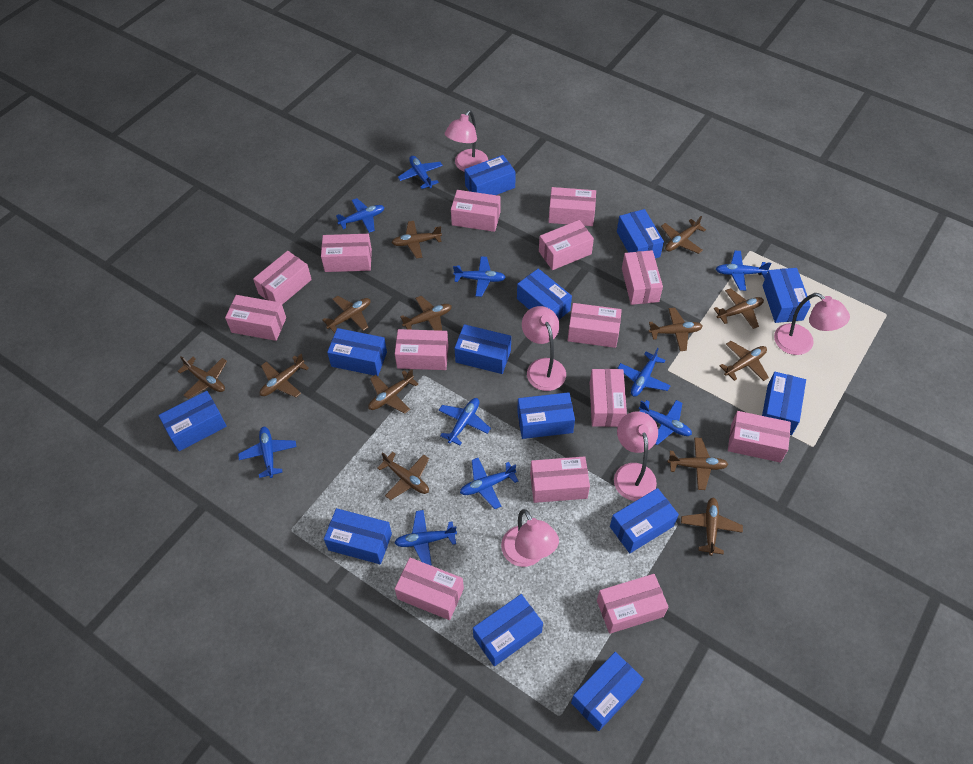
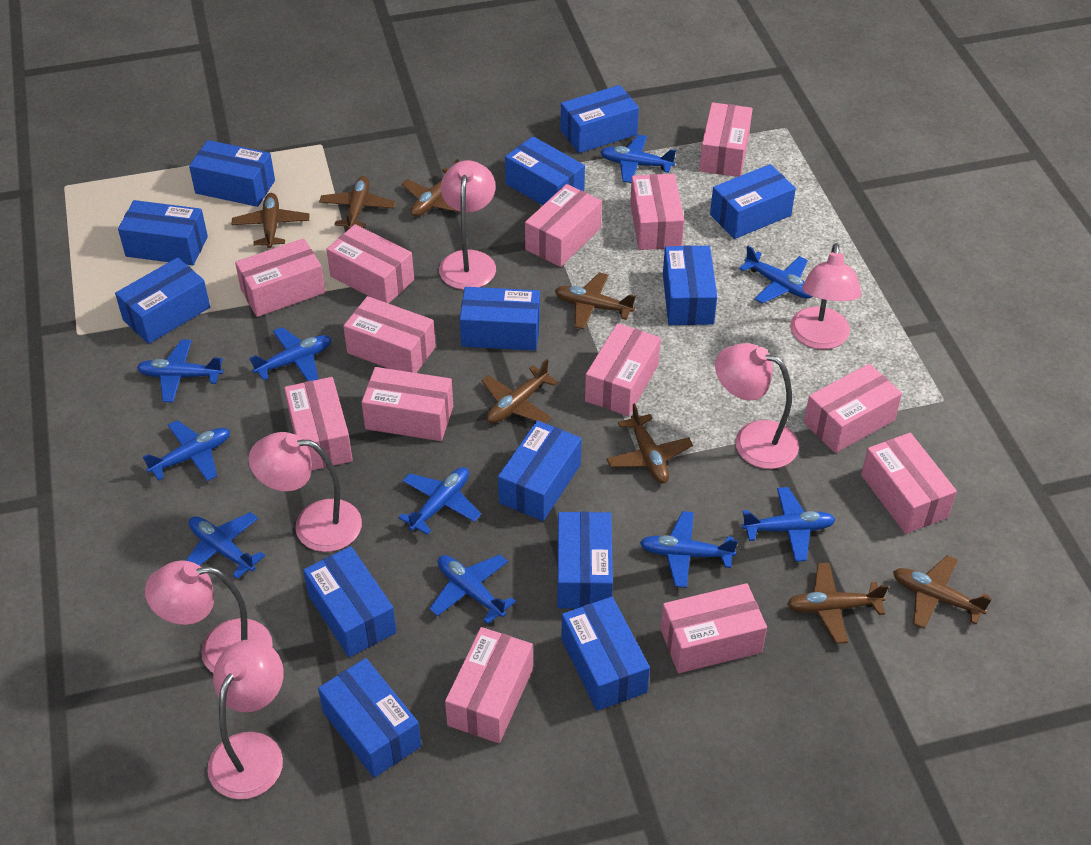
brown plane: [178,356,227,399] [260,354,309,397] [323,296,370,333] [368,369,418,414] [377,452,429,500] [391,221,442,259] [400,296,452,331] [649,308,703,351] [661,216,706,254] [667,437,729,490] [681,498,743,556] [714,288,764,329] [719,341,769,381] = 13 -> [232,193,309,248] [319,176,396,230] [401,159,461,217] [481,359,558,423] [555,272,636,329] [606,403,693,483] [787,563,888,644] [893,555,992,629] = 8
pink box: [225,295,286,341] [253,251,312,305] [321,234,372,272] [395,329,449,370] [395,558,464,620] [451,190,501,232] [530,456,590,503] [539,220,594,270] [549,187,596,226] [568,303,622,348] [590,369,627,427] [597,574,669,634] [622,250,663,305] [728,411,791,463] = 14 -> [235,238,325,317] [284,377,353,470] [326,224,414,304] [343,296,436,373] [362,367,453,441] [445,627,533,743] [525,184,602,267] [585,323,661,416] [630,174,684,250] [661,583,767,673] [699,102,753,177] [804,363,902,453] [861,433,957,534] = 13
pink lamp: [445,110,488,172] [501,509,559,567] [522,306,566,391] [614,411,658,501] [774,293,850,355] = 5 -> [145,560,273,673] [207,639,284,799] [249,432,362,552] [439,160,496,290] [715,343,799,469] [790,243,861,349] = 6

